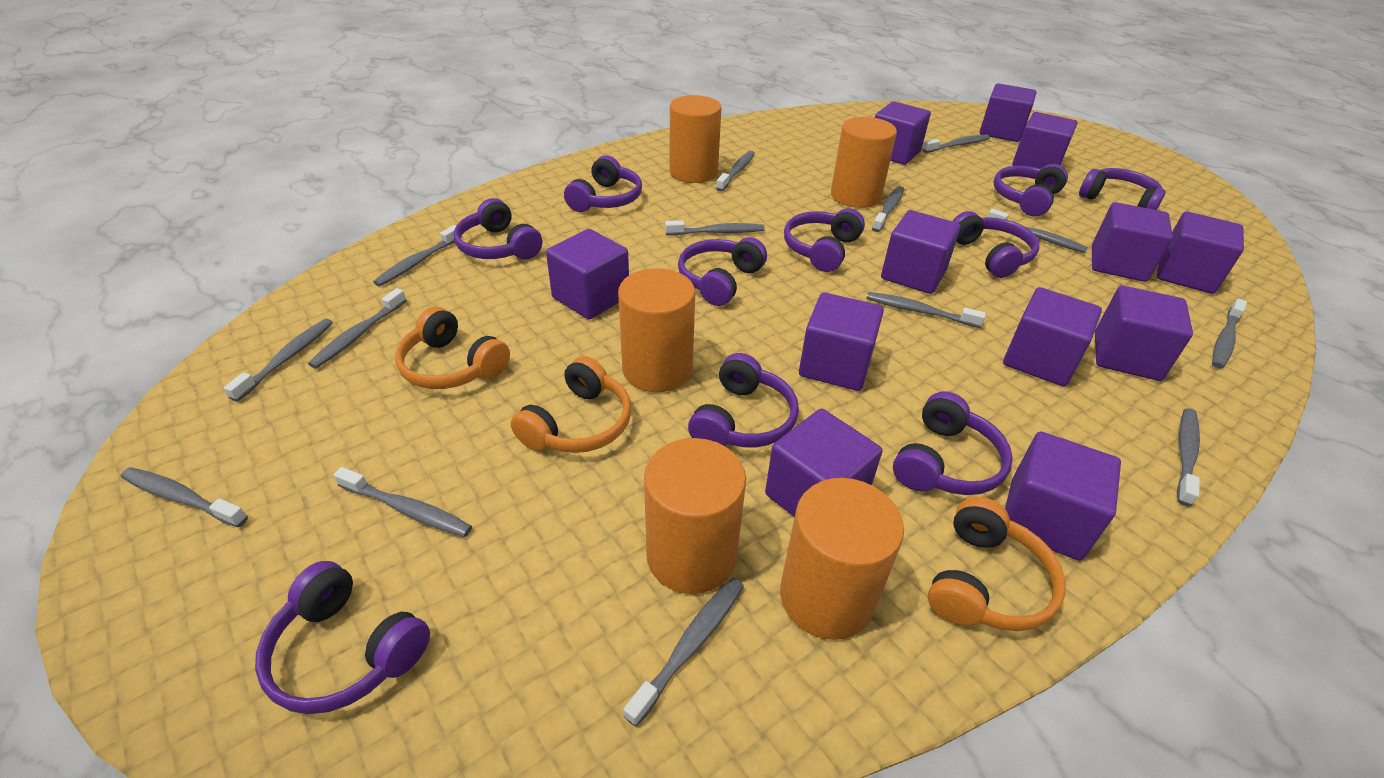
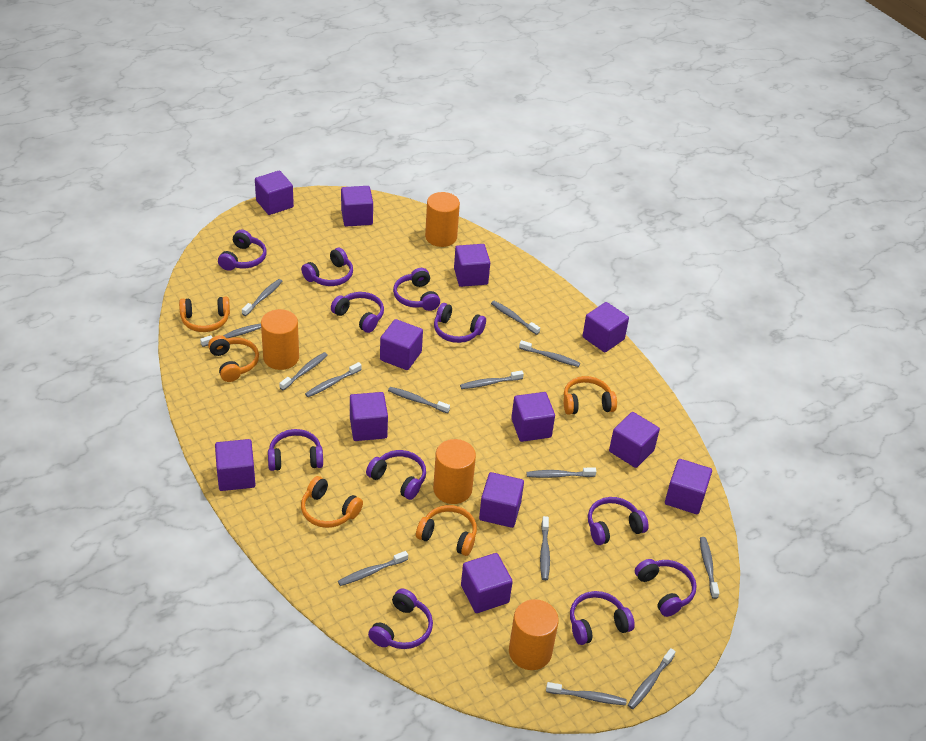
orange cylinder: [618,268,695,392] [644,438,746,594] [669,95,721,183] [780,478,904,640] [831,117,897,208] = 5 -> [261,309,299,370] [425,192,460,247] [433,439,476,504] [509,599,559,670] = 4
orange headphones: [395,307,510,389] [511,356,631,453] [928,497,1066,631] = 3 -> [179,297,230,332] [208,335,259,382] [301,476,363,528] [416,505,477,556] [564,376,617,415] = 5
purple headphones: [255,561,430,714] [454,198,542,259] [564,156,642,212] [678,237,767,306] [688,353,799,448] [784,208,865,272] [893,391,1013,495] [953,211,1039,278] [993,164,1068,216] [1079,168,1166,210] = 10 -> [218,230,266,271] [268,429,323,471] [301,248,353,286] [331,292,384,333] [366,450,426,500] [368,589,433,649] [393,268,440,311] [434,303,486,343] [570,591,635,645] [588,497,649,545] [635,559,697,617] = 11

